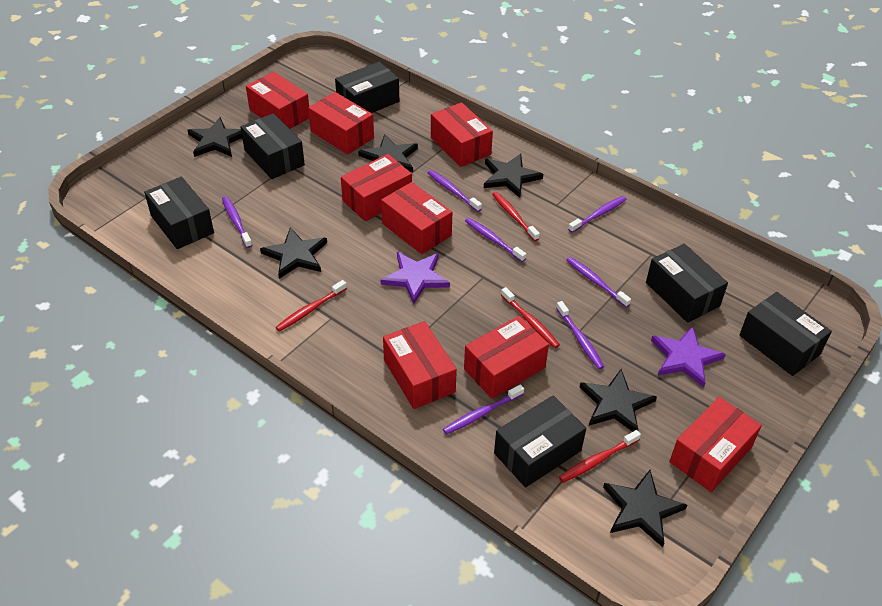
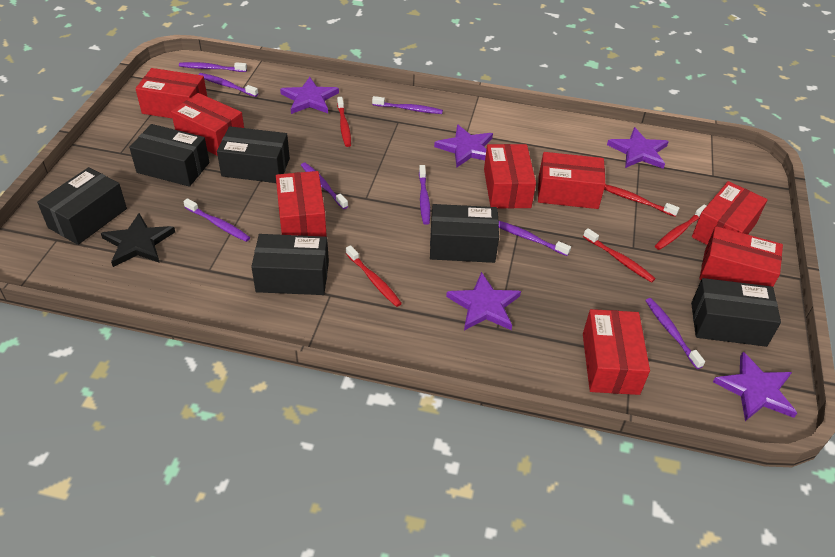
black star: [188,117,242,157] [260,227,327,279] [358,134,418,172] [484,154,543,198] [580,369,657,432] [603,470,687,547] = 6 -> [101,213,175,267] = 1
purple star: [381,252,450,304] [651,326,726,388] = 2 -> [280,77,339,114] [434,124,493,167] [446,272,521,330] [607,127,669,169] [713,352,797,421] = 5
purple toothbrush: [222,196,252,248] [428,170,482,212] [443,384,524,435] [465,218,526,262] [556,301,604,369] [566,257,631,307] [568,196,627,233] = 7 -> [179,62,247,72] [183,198,250,242] [198,73,258,97] [301,162,348,209] [372,96,443,114] [419,165,430,225] [499,221,571,256] [645,298,705,369] = 8
red toothbrush: [276,280,347,332] [492,192,540,241] [501,287,560,348] [559,430,641,483] = 4 -> [337,97,351,147] [346,245,402,307] [583,228,656,283] [604,184,679,217] [655,205,706,250] = 5

